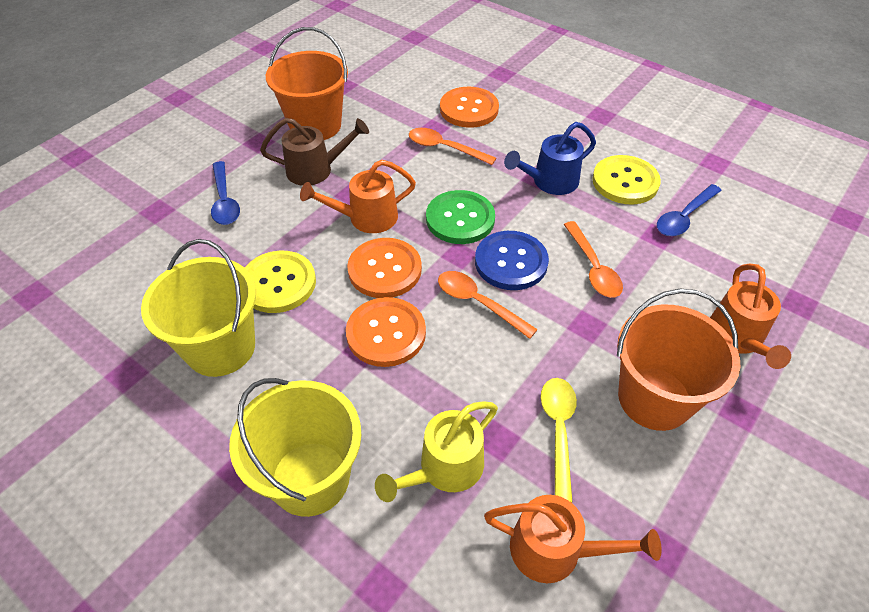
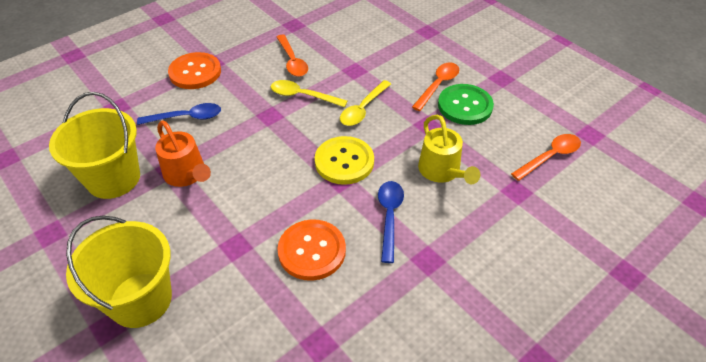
blue button: [475,231,549,290] = 1 -> none = 0
blue watering can: [504,122,596,195] = 1 -> none = 0
brown watering can: [260,118,369,186] = 1 -> none = 0
orange bucket: [266,27,348,140] [617,289,740,431] = 2 -> none = 0
orange button: [346,297,426,367] [347,238,422,298] [440,87,499,128] = 3 -> [168,52,221,89] [277,219,346,281] = 2
orange watering can: [300,160,416,233] [484,495,662,583] [710,264,791,369] = 3 -> [155,120,211,187] = 1
yellow button: [245,251,316,313] [592,155,661,204] = 2 -> [315,136,374,185] = 1
yellow spoon: [541,378,577,503] = 1 -> [271,80,348,107] [340,80,391,126] = 2

